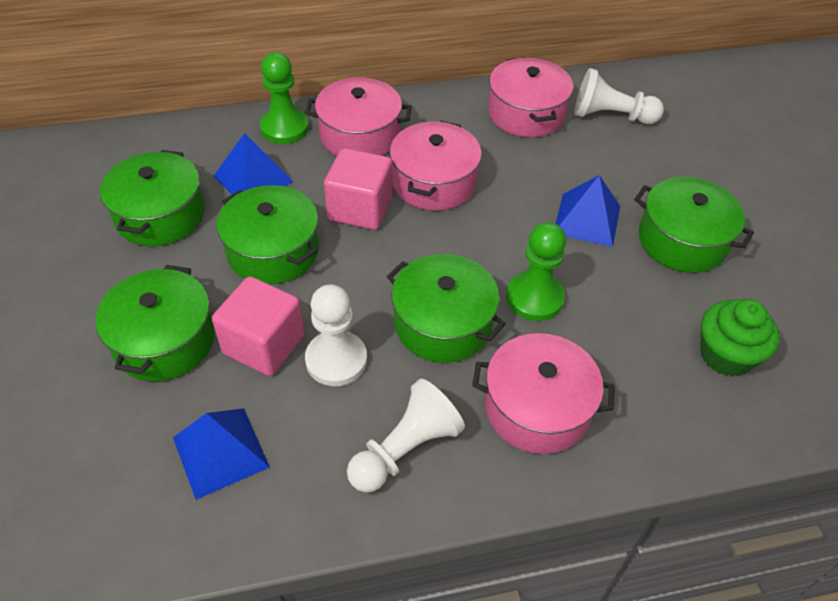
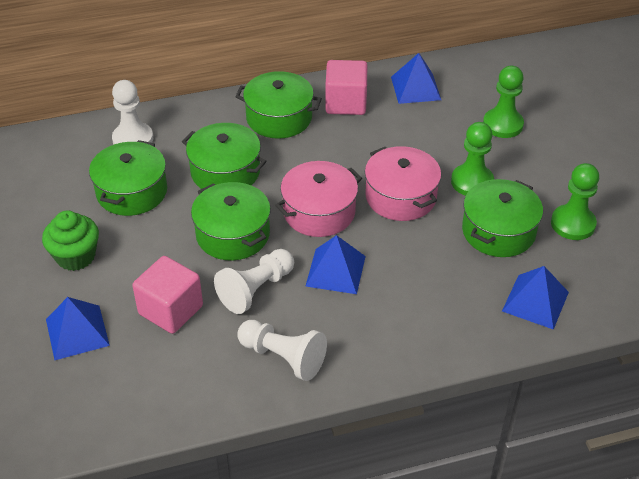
blue pyramid: [173,408,270,500] [214,133,293,194] [555,175,620,247] = 3 -> [46,297,110,360] [305,235,366,294] [391,53,441,104] [502,266,569,330] = 4
green pawn: [260,52,309,144] [506,222,566,321] = 2 -> [451,122,494,196] [483,66,524,138] [551,163,599,240] = 3
pink pot: [305,77,412,156] [390,121,482,211] [472,333,615,454] [488,57,573,137] = 4 -> [275,161,362,237] [365,146,441,221] = 2

